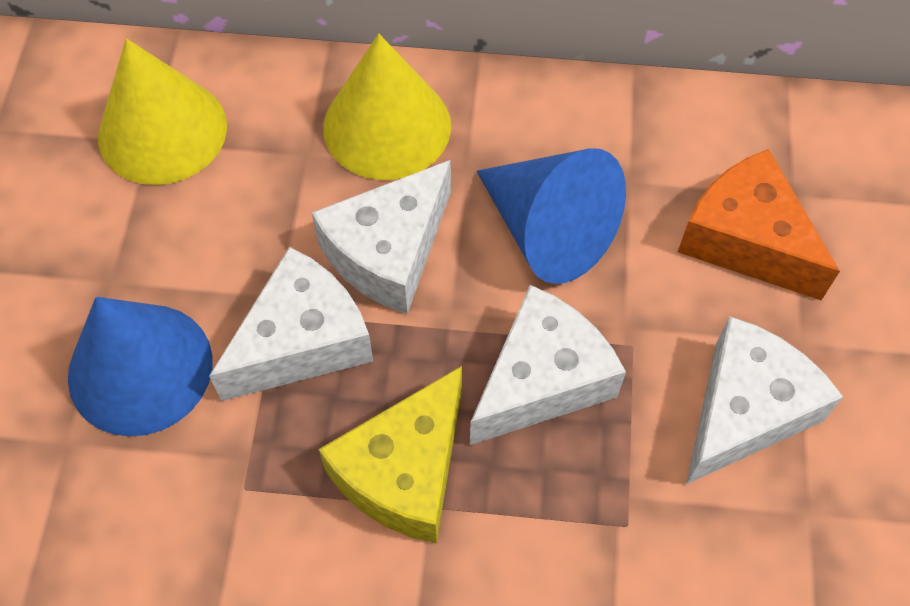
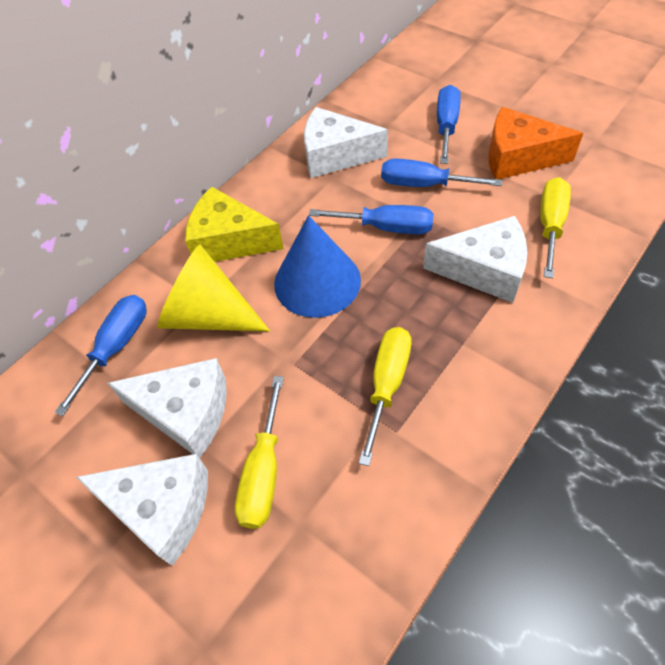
blue cone: [68,297,212,437] [477,148,626,284] = 2 -> [274,215,361,318] = 1
blue screwdriver: none = 0 -> [55,295,147,416] [309,205,434,234] [381,158,502,187] [437,85,461,164] = 4
yellow cone: [98,38,227,185] [323,34,451,180] = 2 -> [157,244,270,331] = 1
yellow screwdriver: none = 0 -> [235,376,284,529] [359,327,412,466] [540,177,571,278] = 3

